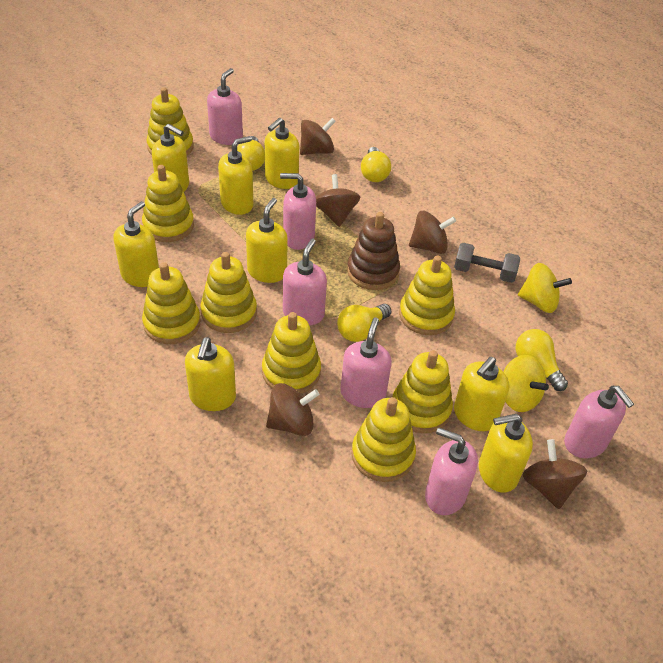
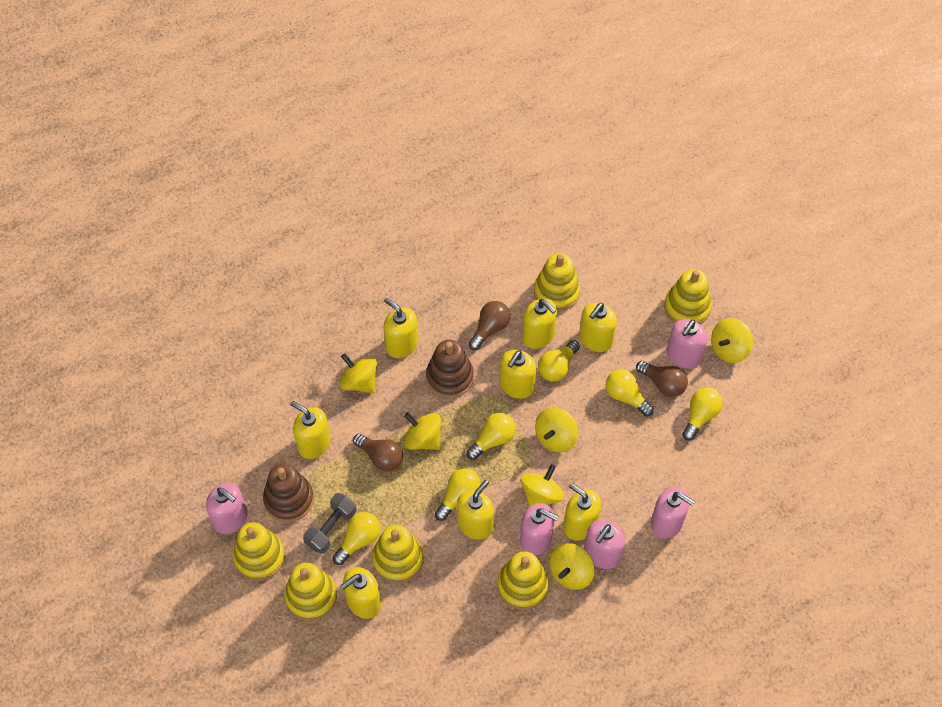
brown light bulb: none = 0 -> [353,434,403,472] [468,301,510,350] [636,361,688,397] = 3
brown spinning top: [266,383,319,436] [300,118,336,155] [316,174,360,227] [409,211,456,254] [523,439,587,509] = 5 -> none = 0
brown stacking toy: [347,212,400,290] = 1 -> [263,464,314,522] [426,340,474,398] = 2
pink soap dispenser: [207,68,243,145] [280,173,316,250] [283,239,327,326] [340,317,392,408] [425,427,478,515] [564,386,634,458] = 6 -> [206,483,248,534] [520,503,558,556] [584,520,625,569] [651,487,695,539] [667,319,707,369] = 5
yellow light bulb: [237,136,265,171] [337,304,392,342] [361,147,391,182] [516,329,568,391] = 4 -> [333,512,380,565] [435,468,481,521] [466,413,516,460] [538,340,580,381] [606,369,654,417] [682,387,723,440] = 6
yellow spinning top: [504,355,549,412] [518,263,572,313] = 2 -> [339,353,377,393] [404,412,441,450] [521,464,564,507] [535,407,578,452] [549,543,595,590] [711,318,753,363] = 6
yellow stacking toy: [142,165,194,242] [142,262,200,344] [147,87,194,155] [200,252,257,333] [262,312,321,394] [351,397,416,482] [392,350,453,433] [399,256,455,335] = 8 -> [233,522,285,581] [285,563,337,621] [372,525,423,583] [497,551,549,610] [534,253,580,311] [664,269,712,324] = 6

